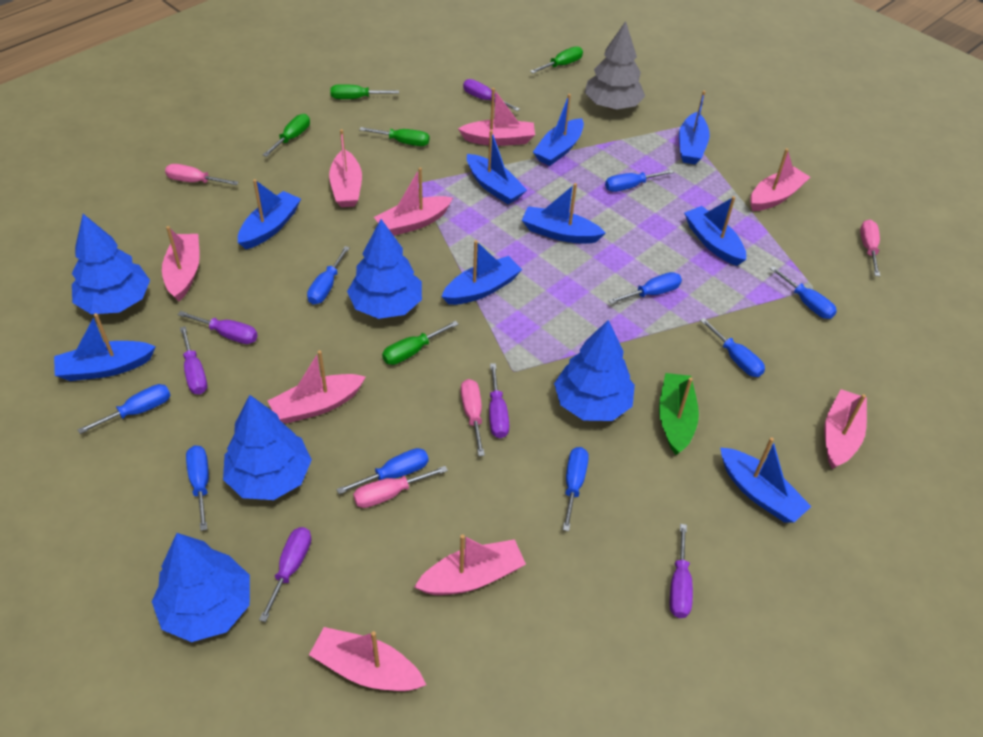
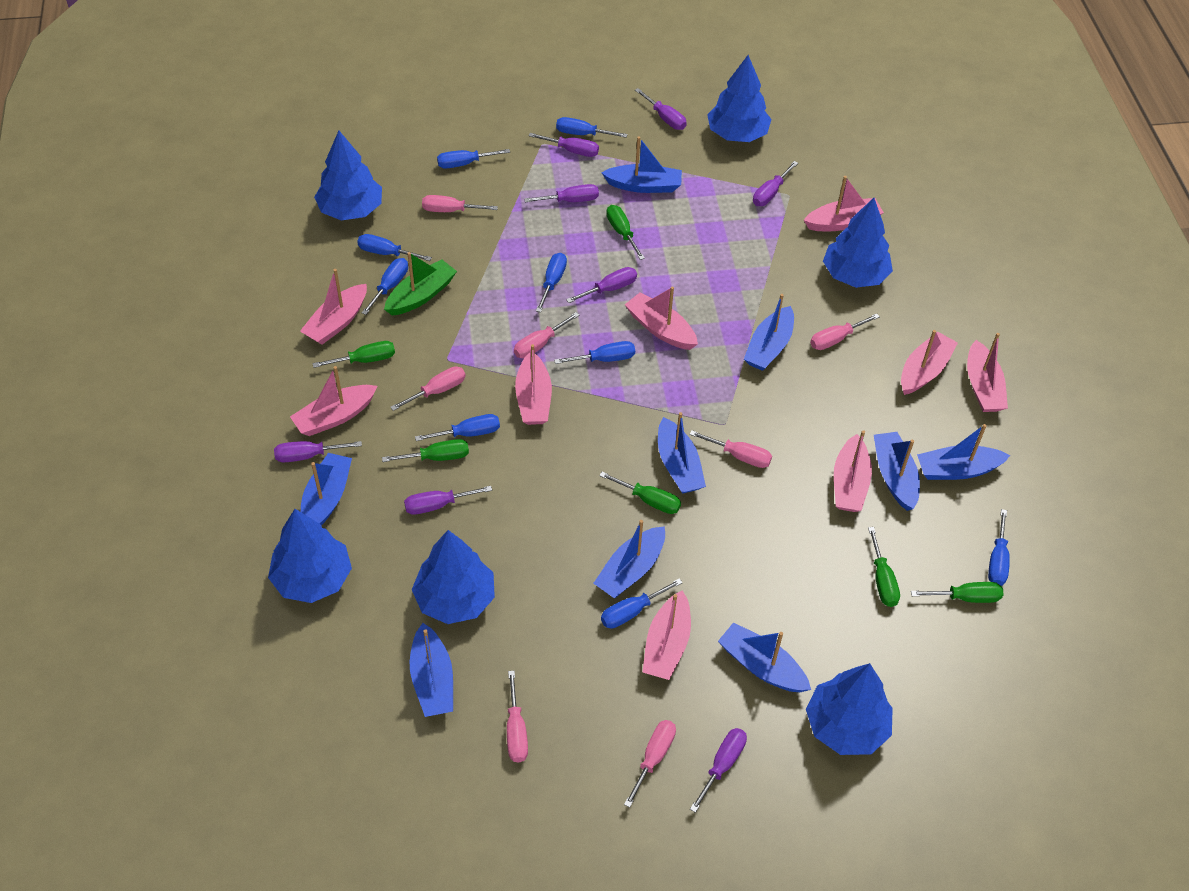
blue tree: [72,214,150,314] [152,533,250,642] [223,395,312,500] [347,219,422,319] [554,320,635,421] = 5 -> [268,509,352,603] [314,131,382,221] [412,530,495,624] [707,55,771,142] [806,663,893,755] [823,198,893,288] = 6
green screwdriver: [263,114,310,157] [330,84,399,99] [359,127,429,146] [382,321,459,365] [530,46,583,73] = 5 -> [312,341,395,368] [382,439,469,462] [599,472,681,514] [606,205,645,260] [868,527,900,607] [911,582,1003,603] = 6
grey tree: [585,21,645,110] = 1 -> none = 0
pink screwdriver: [165,164,238,185] [353,466,448,508] [461,379,485,456] [860,220,880,276] = 4 -> [390,366,465,411] [422,195,498,212] [507,671,528,762] [514,312,579,358] [624,720,676,808] [689,430,772,468] [810,314,880,350] = 7
purple screwdriver: [178,311,258,344] [180,326,207,394] [259,527,311,622] [463,79,520,111] [489,363,509,438] [670,524,693,618] = 6 -> [274,441,362,462] [404,486,492,515] [524,184,599,202] [528,133,599,157] [566,267,637,303] [635,88,687,130] [690,728,747,813] [753,161,798,206] = 8

